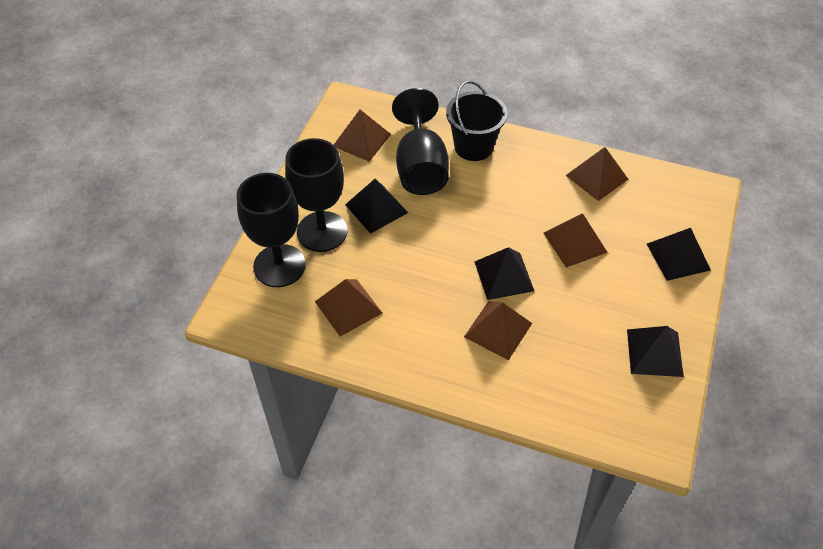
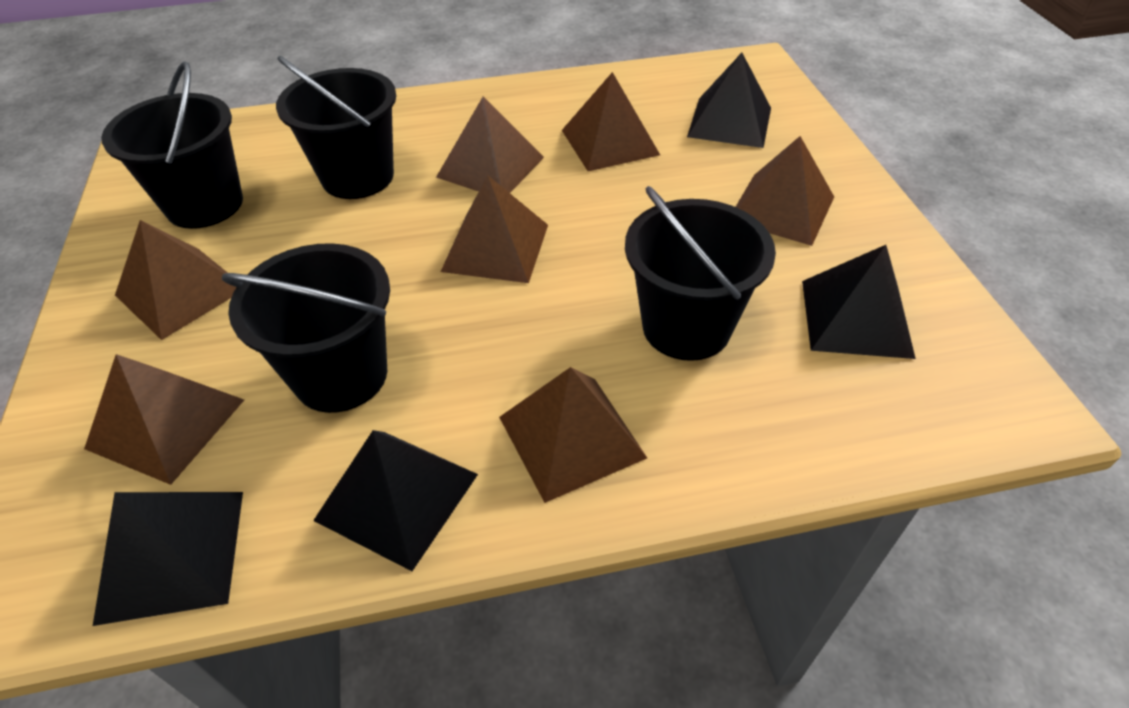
black bucket: [446,81,507,161] = 1 -> [101,61,243,229] [222,243,390,413] [276,56,396,199] [625,186,776,361] = 4
black goblet: [237,173,306,287] [285,138,347,252] [392,88,449,195] = 3 -> none = 0
brown pyramid: [315,279,382,336] [334,110,391,162] [464,301,532,360] [543,213,608,268] [566,147,629,201] = 5 -> [84,354,244,485] [115,220,237,340] [436,96,544,193] [441,175,548,283] [499,367,647,503] [562,72,660,171] [736,136,834,246] = 7

